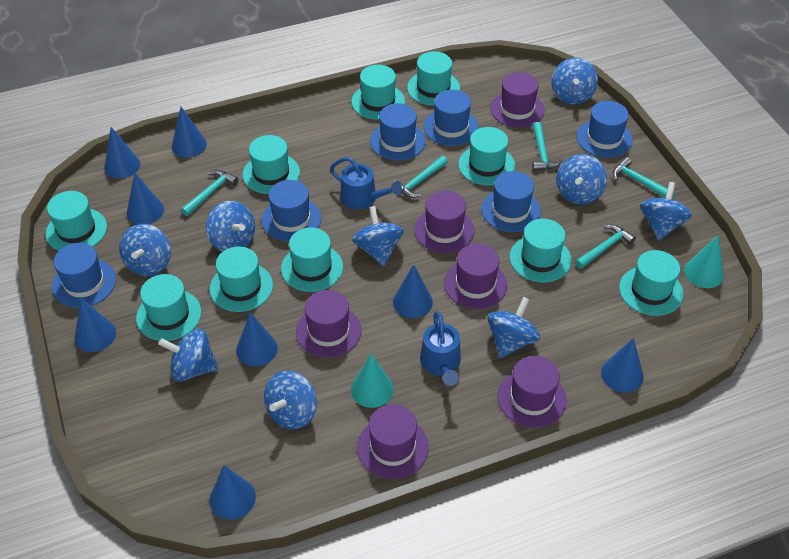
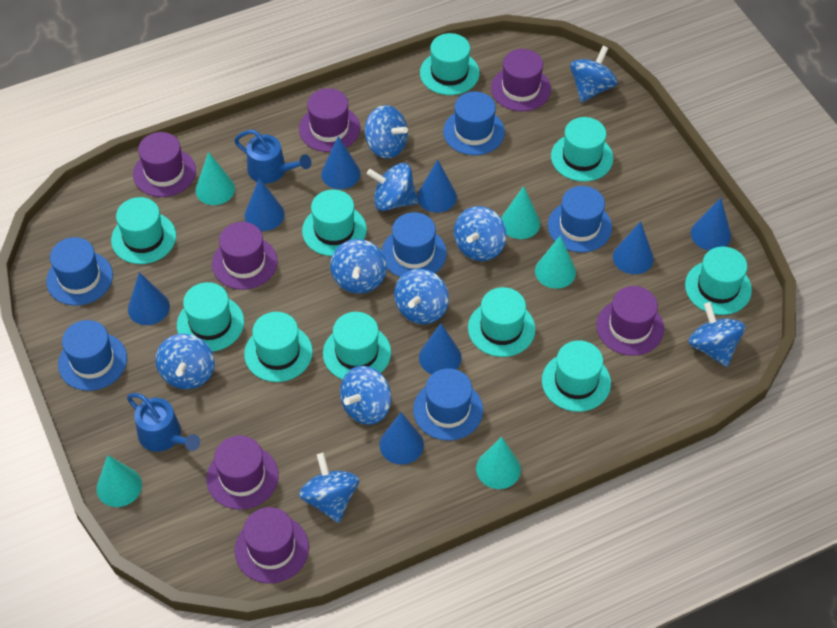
blue spinning top: [119,224,171,276] [158,329,219,382] [206,201,255,252] [264,370,317,430] [352,206,404,266] [487,297,540,358] [552,58,598,104] [556,154,607,205] [640,182,692,241] = 9 -> [155,334,215,389] [299,453,359,523] [330,239,387,294] [340,366,391,425] [365,105,408,159] [367,163,418,211] [394,269,449,324] [454,206,506,261] [570,46,618,103] [688,302,745,367] = 10
purple hat: [296,290,362,358] [357,404,429,479] [414,191,475,253] [444,244,507,309] [490,72,545,128] [498,356,567,428] = 6 -> [133,132,196,197] [206,435,279,510] [212,222,278,290] [235,507,309,583] [299,88,360,152] [491,49,551,111] [596,286,664,356] = 7
turquoise cone: [351,353,394,408] [684,235,724,288] = 2 -> [96,455,142,507] [196,152,235,205] [476,437,521,489] [501,186,540,239] [535,236,576,289] = 5
turquoise hammer: [181,170,239,216] [395,156,448,198] [532,122,563,171] [575,225,636,269] [612,157,675,198] = 5 -> none = 0

